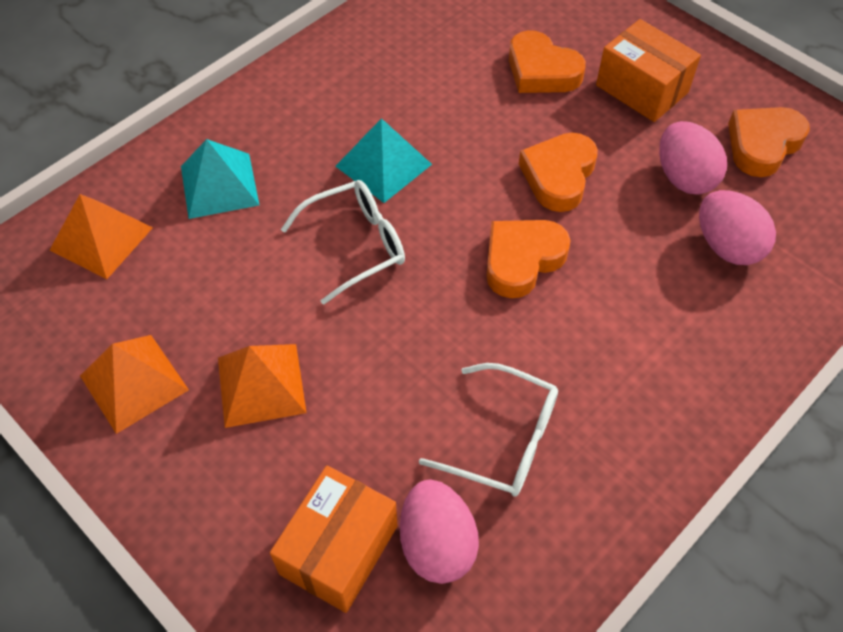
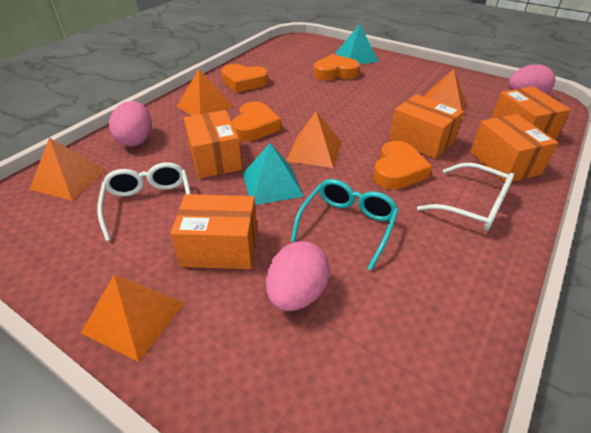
orange box: [270,465,397,613] [596,19,701,122] = 2 -> [170,194,257,269] [183,110,242,179] [390,94,464,159] [470,114,558,183] [491,86,571,140] = 5
orange pyramid: [50,194,153,279] [80,335,189,434] [218,344,307,428] = 3 -> [29,138,106,201] [81,275,185,362] [177,69,233,116] [286,111,341,168] [425,69,466,119] = 5
turquoise glasses: none = 0 -> [291,179,399,271] = 1

